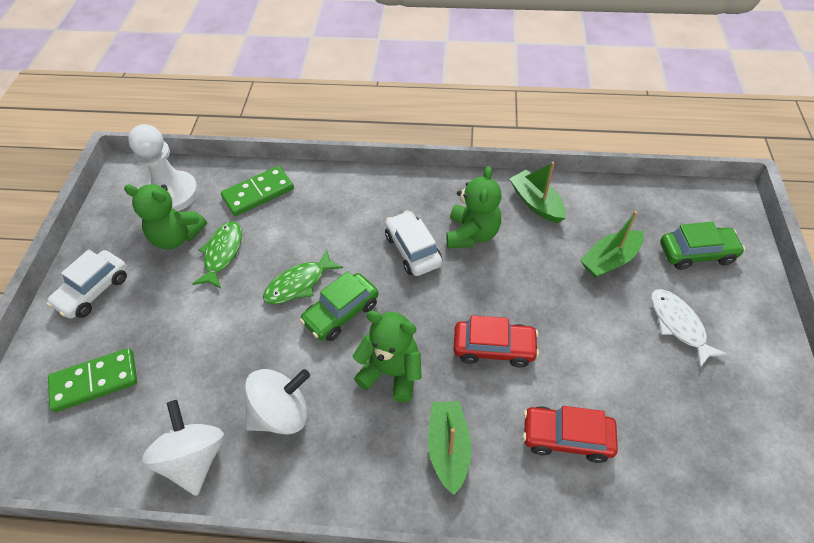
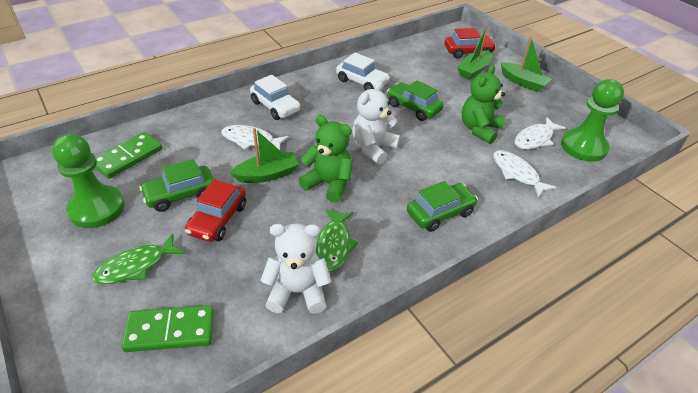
green car: [300,271,378,341] [660,222,745,270] = 2 -> [139,159,214,212] [387,80,444,121] [407,181,478,232] = 3
green pawn: none = 0 -> [52,134,125,228] [561,79,624,162] = 2
green teddy bear: [124,184,207,249] [353,311,422,402] [446,166,502,248] = 3 -> [298,115,353,203] [462,65,505,144] = 2
white fish: [651,289,727,368] = 1 -> [221,125,289,150] [493,150,557,198] [515,117,566,149] = 3
white pawn: [128,124,199,211] = 1 -> none = 0
white spinning top: [142,400,224,496] [244,369,310,435] = 2 -> none = 0
white teddy bear: none = 0 -> [260,223,331,314] [352,81,401,164] = 2

